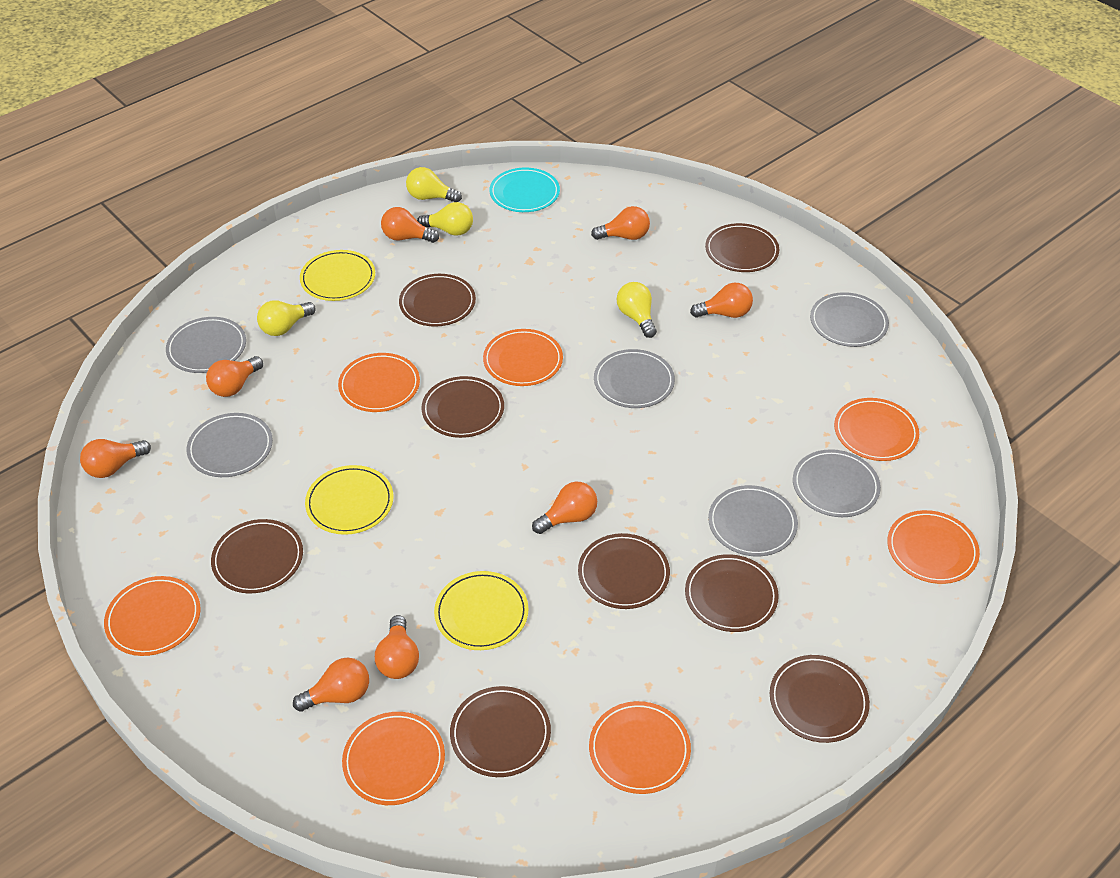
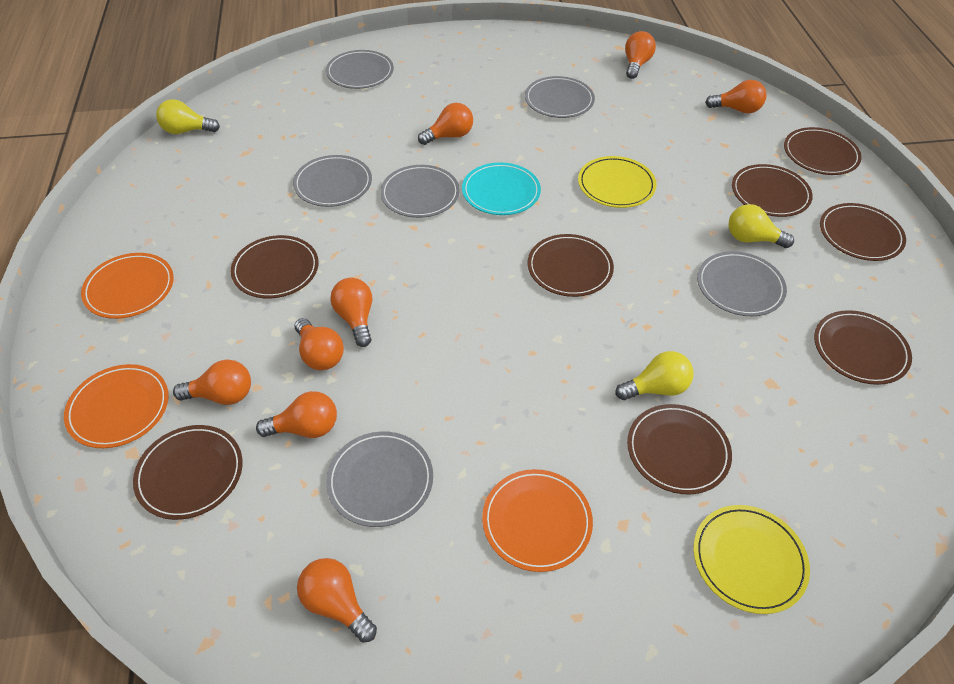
orange plate: [104,576,200,656] [338,353,420,412] [342,712,445,805] [483,329,563,386] [589,701,691,794] [834,398,919,461] [887,510,980,584] = 7 -> [64,364,169,448] [81,253,174,319] [482,469,593,572] = 3
yellow light bulb: [257,301,316,336] [406,167,462,202] [417,202,473,236] [617,282,657,338] = 4 -> [156,99,220,134] [616,351,694,400] [728,204,794,248] = 3
yellow plate: [300,250,375,301] [305,465,393,535] [434,571,528,650] = 3 -> [578,156,657,208] [693,505,810,614] = 2

